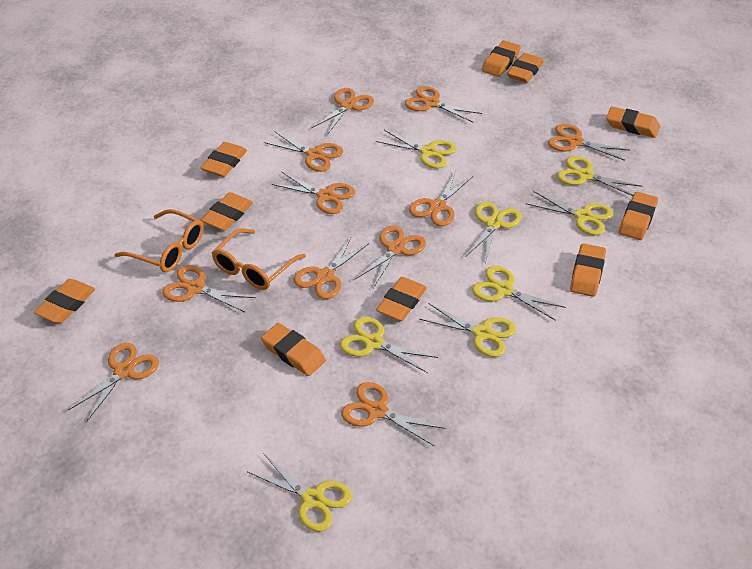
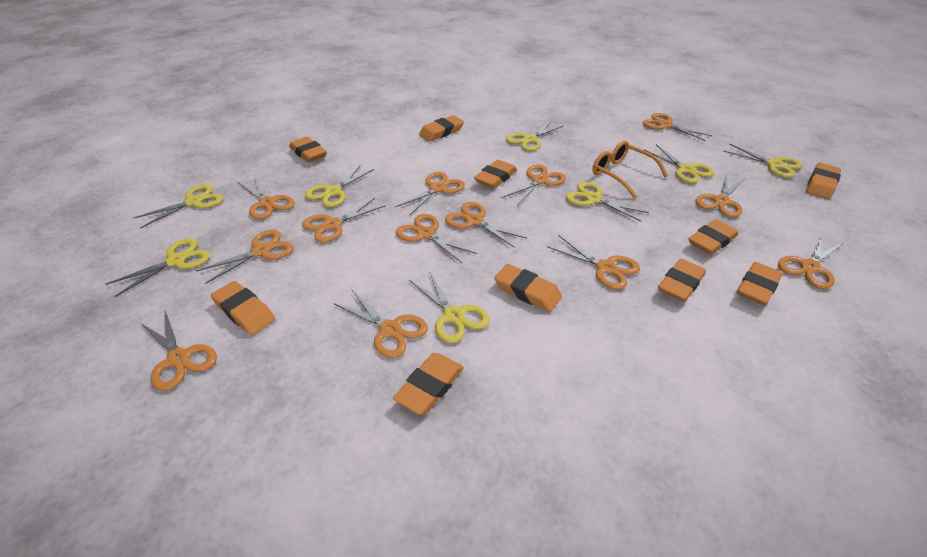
orange glasses: [115,209,204,272] [212,228,306,290] = 2 -> [592,141,668,199] = 1
orange scissors: [68,343,159,422] [162,265,256,312] [264,131,343,172] [271,172,355,214] [294,236,369,299] [311,88,374,135] [341,382,445,446] [354,225,426,288] [405,86,482,123] [409,170,473,226] [548,124,629,161] = 11 -> [140,311,217,391] [196,230,293,284] [238,176,294,219] [302,198,386,243] [334,290,428,358] [395,172,465,216] [396,214,477,263] [445,202,527,248] [502,164,566,206] [547,236,640,290] [643,113,712,141] [696,176,745,218] [778,235,843,289] = 13

